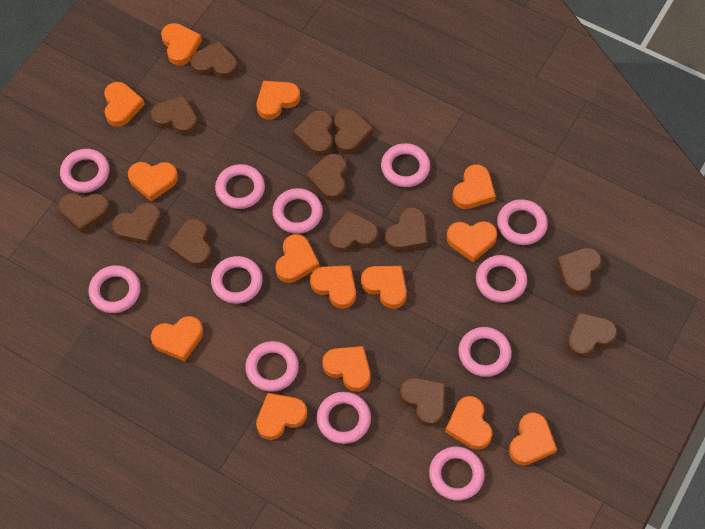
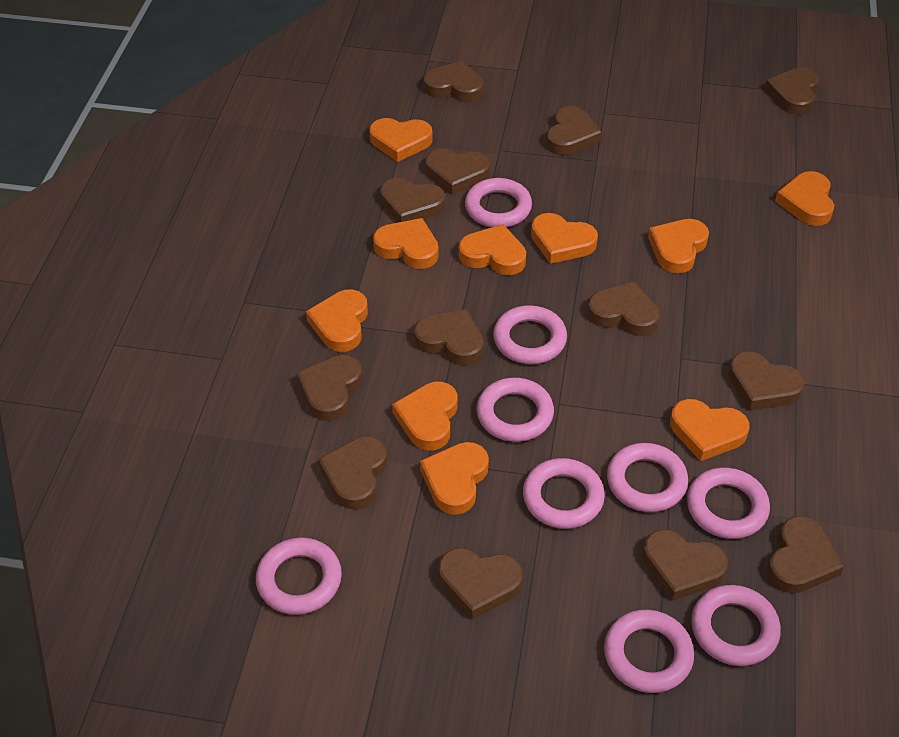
orange heart: [104,82,145,127] [128,162,178,202] [151,316,203,361] [161,23,202,66] [256,393,307,440] [257,81,300,120] [275,234,320,283] [310,265,356,309] [322,346,371,392] [361,266,407,309] [445,396,493,450] [446,221,497,262] [452,164,496,209] [509,412,557,465] = 14 -> [306,289,368,352] [369,118,433,162] [373,218,439,269] [392,382,458,450] [420,442,489,515] [459,224,526,275] [531,213,598,264] [648,219,709,273] [670,399,749,461] [775,171,834,226] = 10
pink ring: [60,149,110,193] [88,265,141,313] [211,256,263,304] [215,164,265,209] [245,341,299,392] [272,188,323,234] [317,392,371,444] [381,143,430,187] [429,447,485,501] [458,327,512,377] [476,255,527,303] [497,199,548,245] = 12 -> [256,537,342,615] [465,178,532,227] [476,378,554,442] [493,305,567,364] [523,458,605,529] [604,610,694,693] [607,443,688,512] [687,468,770,539] [691,585,781,666] = 9

